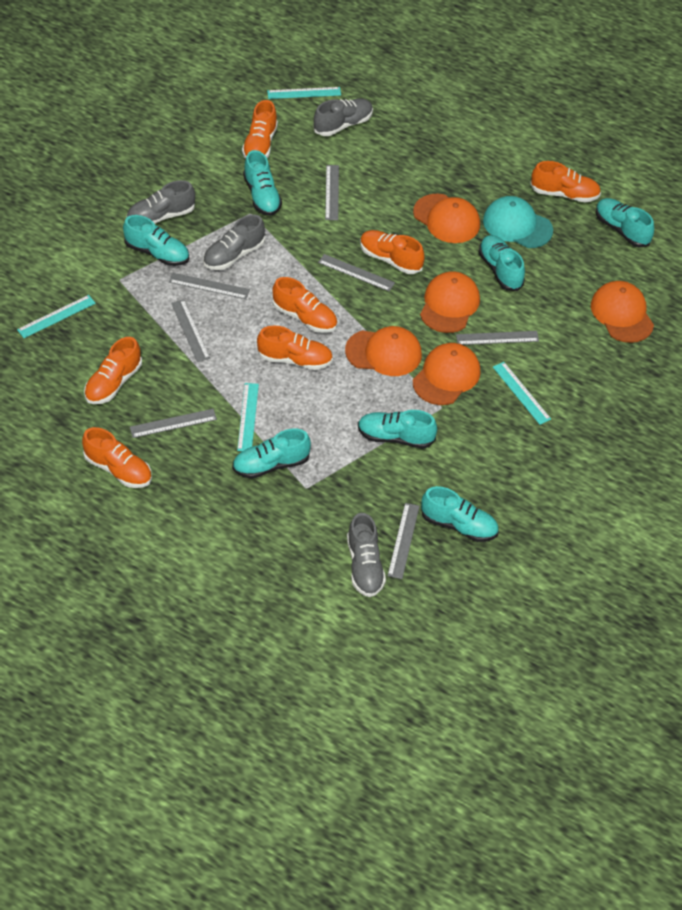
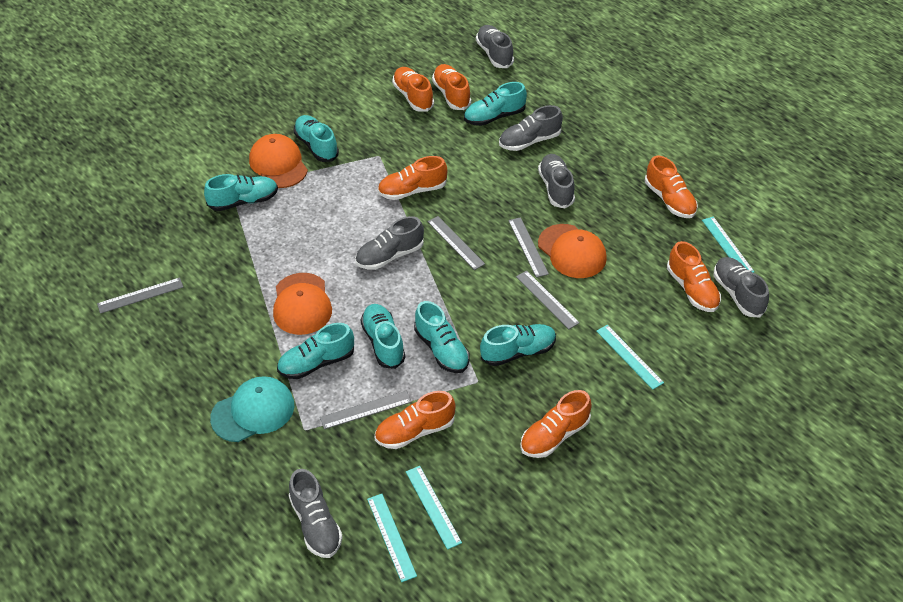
grey ruler: [130,409,217,438] [169,273,250,299] [171,299,210,362] [318,254,395,291] [325,165,339,220] [387,503,420,579] [456,331,539,345] = 7 -> [97,277,183,314] [320,390,411,429] [427,216,485,270] [508,217,549,278] [516,271,580,329] = 5
grey shoe: [127,180,195,224] [203,215,265,270] [313,98,373,136] [347,513,386,597] = 4 -> [289,469,343,558] [355,216,424,270] [476,25,514,68] [499,105,563,151] [538,154,575,208] [714,257,769,317] = 6
orange cap: [345,326,422,376] [413,193,480,243] [413,343,481,405] [420,271,480,333] [591,281,654,343] = 5 -> [249,134,308,188] [273,273,332,335] [538,224,607,278] = 3

